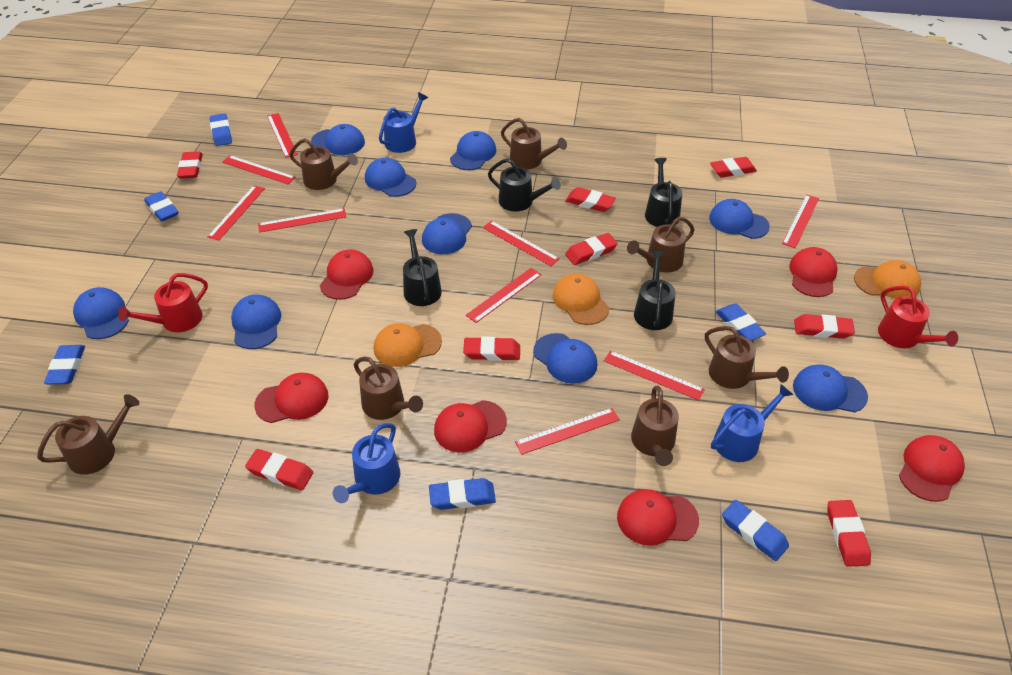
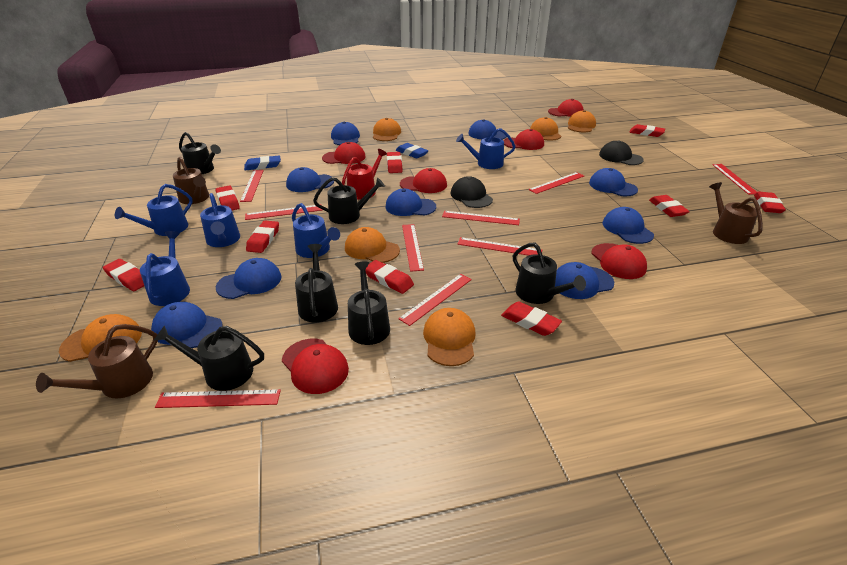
black cap: none = 0 -> [451,176,493,208] [599,140,644,165] = 2
black watering can: [403,229,442,306] [488,158,561,212] [634,251,676,330] [645,158,682,227] = 4 -> [153,325,264,391] [179,132,221,174] [295,244,338,322] [313,177,385,224] [348,261,390,345] [513,243,586,304] = 6
blue eraser: [44,345,85,384] [144,191,179,221] [210,113,232,146] [429,478,496,510] [715,304,766,341] [722,500,789,561] = 6 -> [244,156,281,170] [396,143,428,158] = 2
blue watering can: [333,423,400,503] [379,92,428,153] [711,384,793,462] = 3 -> [115,184,193,236] [140,231,190,306] [200,193,240,247] [292,203,340,258] [456,128,516,169] = 5
brown watering can: [37,394,140,475] [289,138,358,190] [354,356,423,420] [501,118,567,170] [627,217,695,273] [631,386,679,466] [705,326,789,389] = 7 -> [36,324,158,399] [173,157,209,204] [709,182,763,244] = 3
orange cap: [374,323,442,367] [553,273,609,325] [854,260,921,299] = 3 -> [59,314,142,362] [345,227,400,263] [373,118,401,141] [423,308,476,366] [530,117,561,141] [568,110,596,132] = 6
red eraser: [177,151,203,179] [245,449,313,490] [463,337,520,361] [565,187,616,212] [565,233,618,265] [710,157,757,177] [794,314,855,339] [827,500,871,567] = 8 -> [103,259,144,291] [215,186,240,210] [246,221,279,253] [365,260,414,294] [387,152,403,173] [501,301,562,336] [630,124,665,137] [649,195,690,217] [754,192,786,213] = 9
red watering can: [118,273,208,332] [878,286,958,348] = 2 -> [342,149,387,200] = 1

